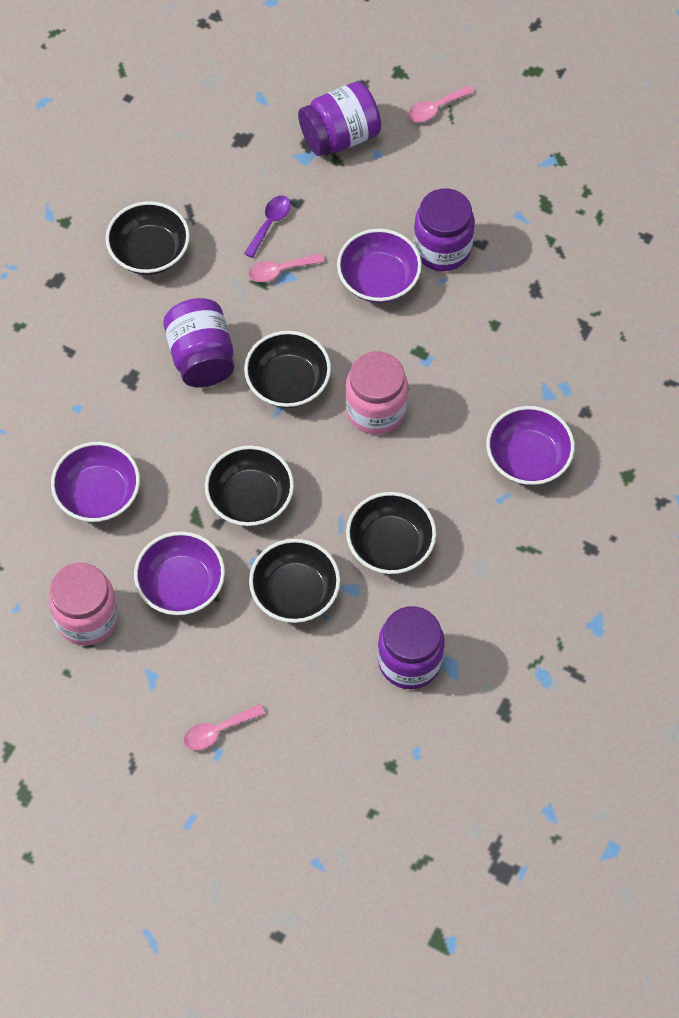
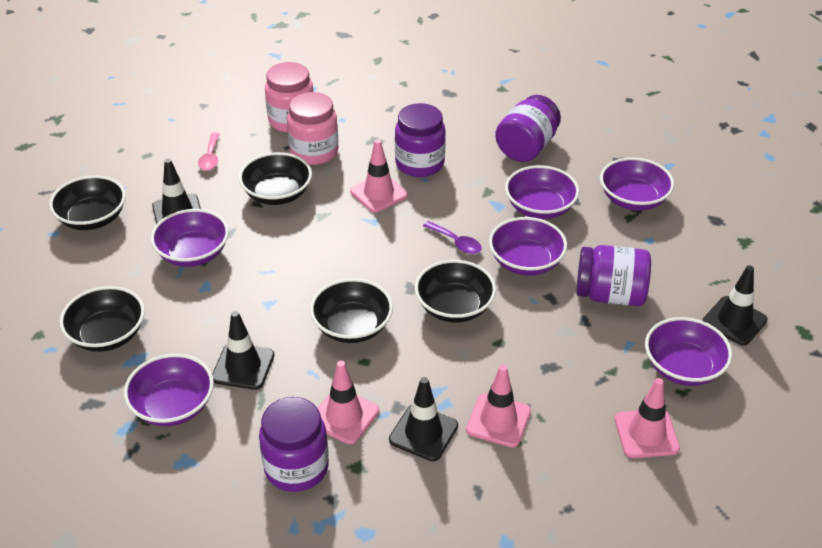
black traffic cone: none = 0 -> [152,159,201,224] [212,311,274,390] [389,377,458,461] [702,265,768,346] = 4
pink spoon: [184,704,265,751] [248,254,324,282] [408,85,474,122] = 3 -> [198,132,219,171] = 1
pink traffic cone: none = 0 -> [318,360,379,444] [350,139,408,212] [466,365,531,448] [615,378,680,458] = 4
purple bowl: [51,442,140,522] [134,531,225,615] [337,229,422,303] [486,406,575,485] = 4 -> [124,354,214,426] [151,209,229,267] [489,217,567,276] [505,165,579,219] [600,157,674,211] [645,317,732,386] = 6

